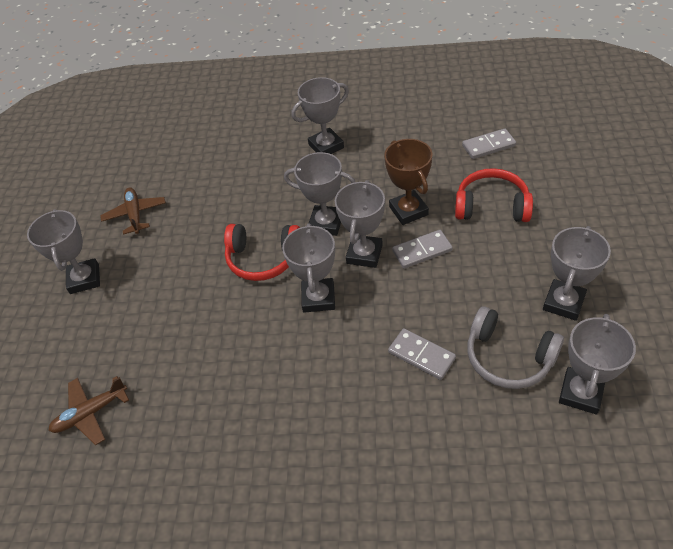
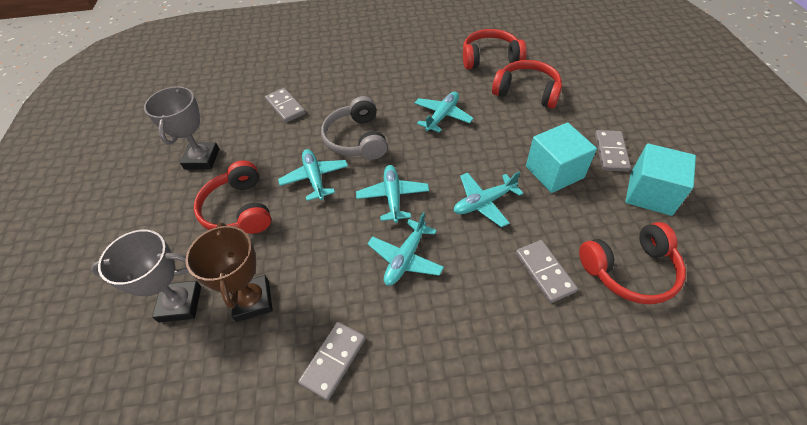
brown plane: [48,376,129,445] [100,187,166,235] = 2 -> none = 0
grey domino: [388,328,456,380] [392,230,453,269] [462,128,516,159] = 3 -> [265,88,306,123] [298,322,366,401] [516,240,578,303] [595,130,631,172] = 4
grey trophy: [27,209,100,294] [282,223,335,313] [284,152,355,236] [292,77,349,154] [335,180,385,268] [543,226,611,321] [559,314,636,415] = 7 -> [91,230,201,322] [144,86,219,169] = 2
red headphones: [224,224,300,281] [455,168,533,222] = 2 -> [194,160,271,234] [463,29,527,69] [492,60,562,109] [579,222,686,304] = 4
turquoise cube: none = 0 -> [526,122,597,193] [625,143,696,216] = 2
turquoise plane: none = 0 -> [278,149,348,201] [356,165,429,223] [367,212,444,286] [414,92,474,133] [454,172,524,227] = 5

